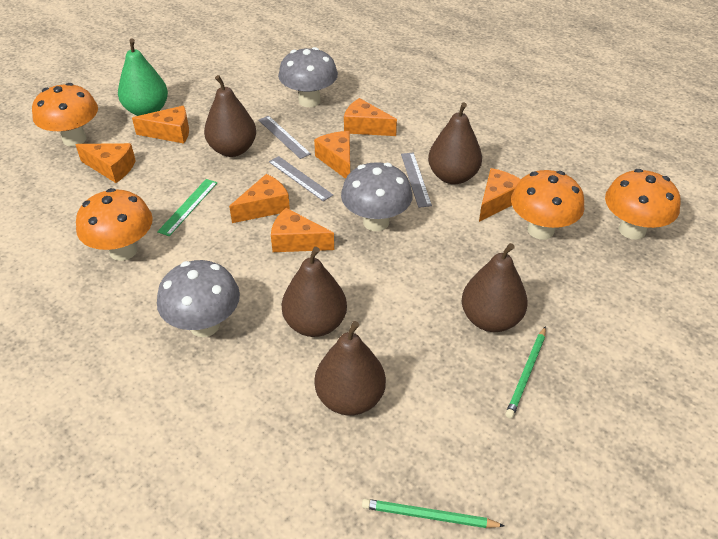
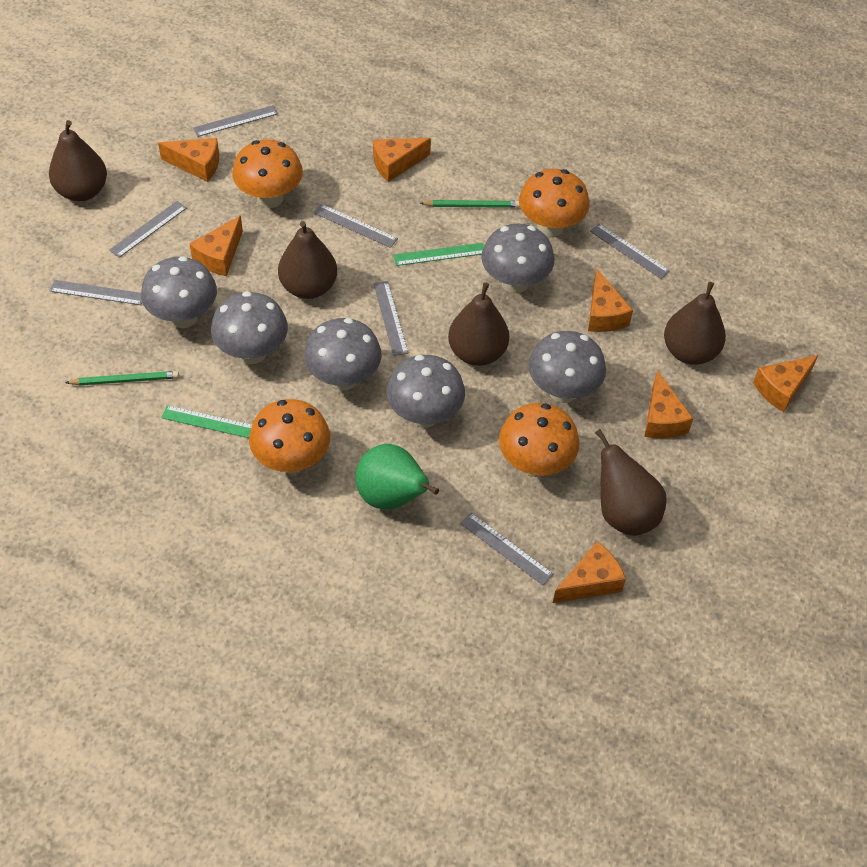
green ruler: [157,179,218,236] = 1 -> [161,405,252,438] [393,243,484,266] = 2
grey mushroom: [157,260,240,337] [278,47,338,107] [341,162,413,231] = 3 -> [141,256,217,328] [211,291,288,364] [304,318,382,391] [386,355,465,428] [481,224,554,294] [529,331,606,403] = 6
grey ruler: [258,116,311,159] [269,156,333,201] [401,152,432,208] = 3 -> [50,280,142,305] [109,201,187,258] [193,105,278,137] [314,204,398,248] [374,281,408,356] [460,513,553,585] [590,224,670,279] = 7

